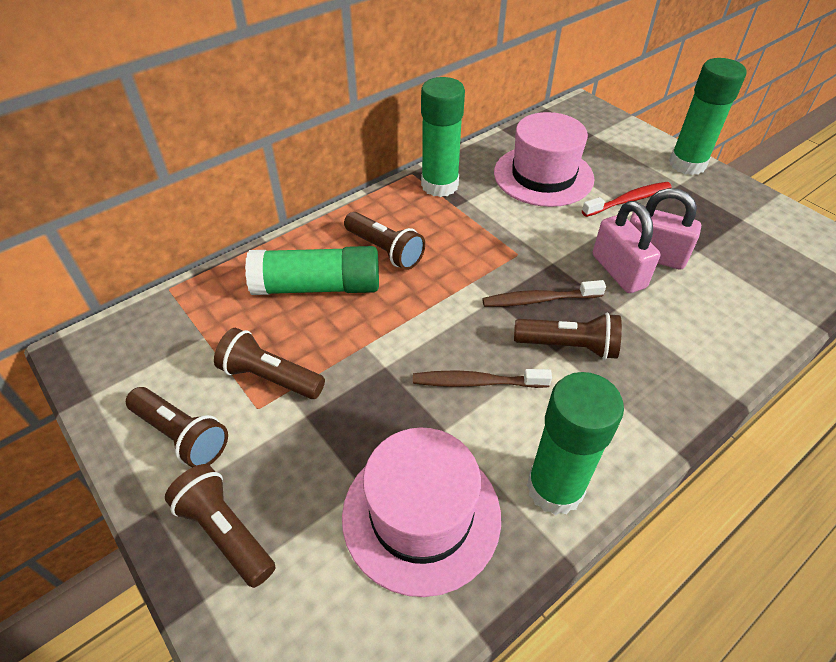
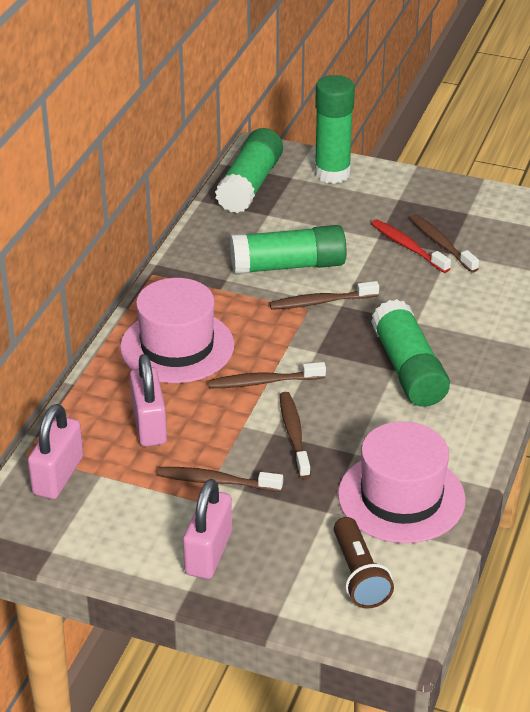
brown flashlight: [126,387,228,467] [165,464,275,588] [214,328,325,399] [344,212,425,270] [514,313,622,360] = 5 -> [334,517,394,609] = 1
brown toothbrush: [413,369,552,388] [482,280,606,307] = 2 -> [157,467,283,492] [208,362,326,388] [270,281,379,310] [280,392,311,479] [410,214,479,273] = 5
pink padlock: [593,201,660,293] [630,188,701,270] = 2 -> [28,404,83,499] [130,354,167,447] [183,479,232,579] = 3

